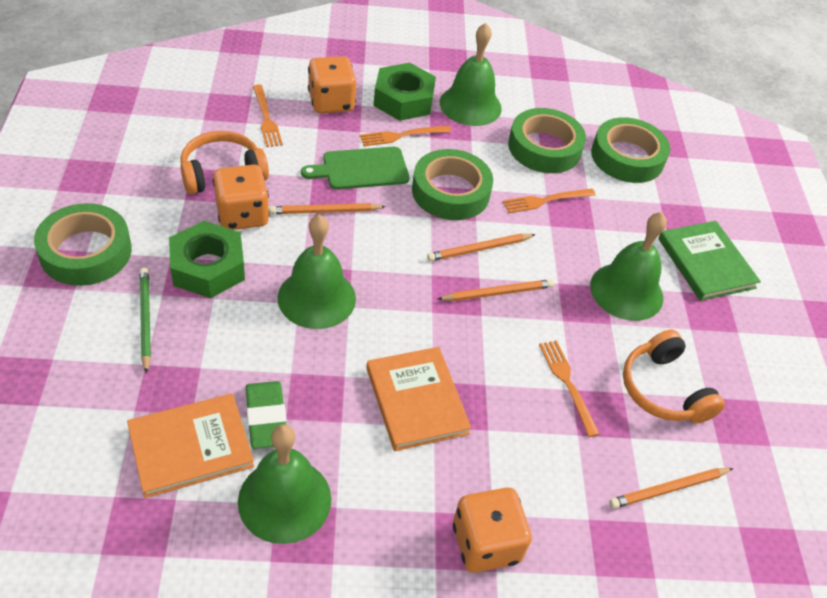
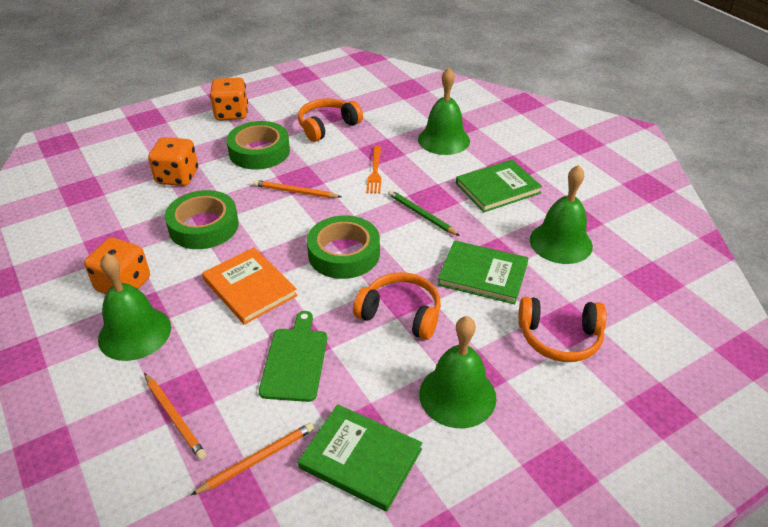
green book: [658,221,761,301] = 1 -> [298,404,422,511] [437,240,529,304] [456,160,542,212] = 3
green eraser: [246,381,287,448] = 1 -> none = 0
green nut: [169,221,245,298] [373,63,436,121] = 2 -> none = 0
green tape: [34,203,132,286] [412,149,493,220] [508,108,586,173] [591,117,670,183] = 4 -> [165,190,239,249] [227,121,290,169] [307,216,380,279] = 3
orange book: [127,393,254,498] [366,347,471,451] = 2 -> [202,247,298,325] = 1
orange fork: [253,84,283,147] [360,125,451,146] [503,189,596,213] [539,340,600,437] = 4 -> [366,146,381,194] = 1
orange headphones: [180,131,269,194] [623,330,725,423] = 2 -> [298,98,363,142] [353,272,441,340] [518,297,607,362] = 3
orange pencil: [269,203,386,214] [427,234,536,261] [438,279,554,301] [609,468,734,509] = 4 -> [144,373,206,460] [191,423,314,495] [253,180,341,198] = 3

